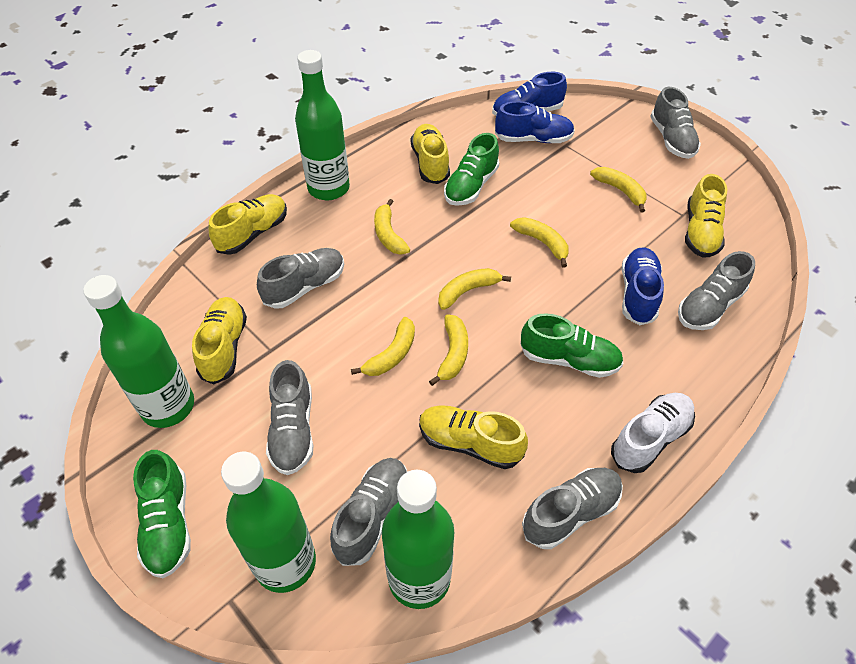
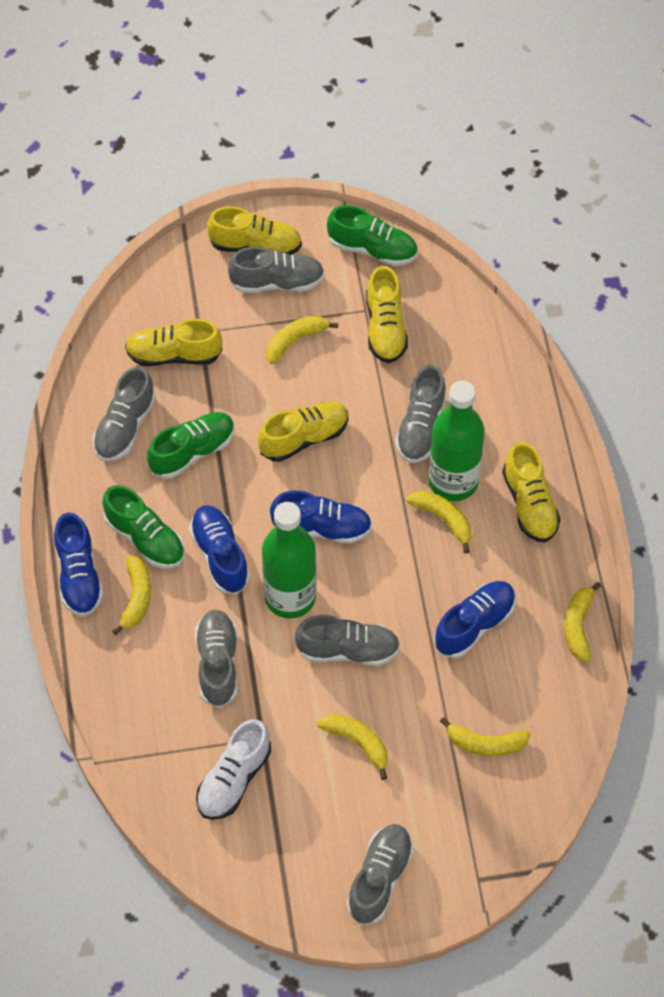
blue shoe: [492,72,567,116] [495,101,575,143] [621,247,664,325] = 3 -> [54,513,103,617] [189,505,250,594] [270,490,372,544] [434,581,515,658] = 4
green bottle: [83,275,194,428] [221,452,316,593] [295,50,350,200] [382,470,454,609] = 4 -> [262,502,317,619] [429,381,485,501] = 2

